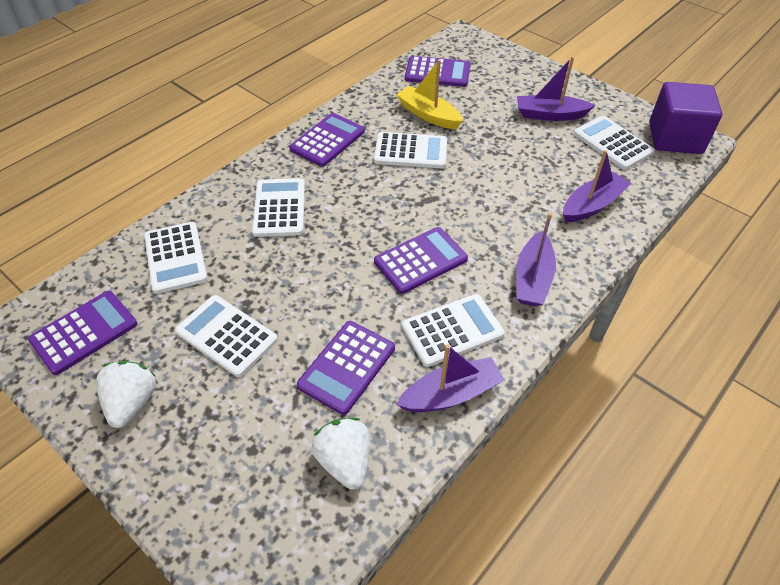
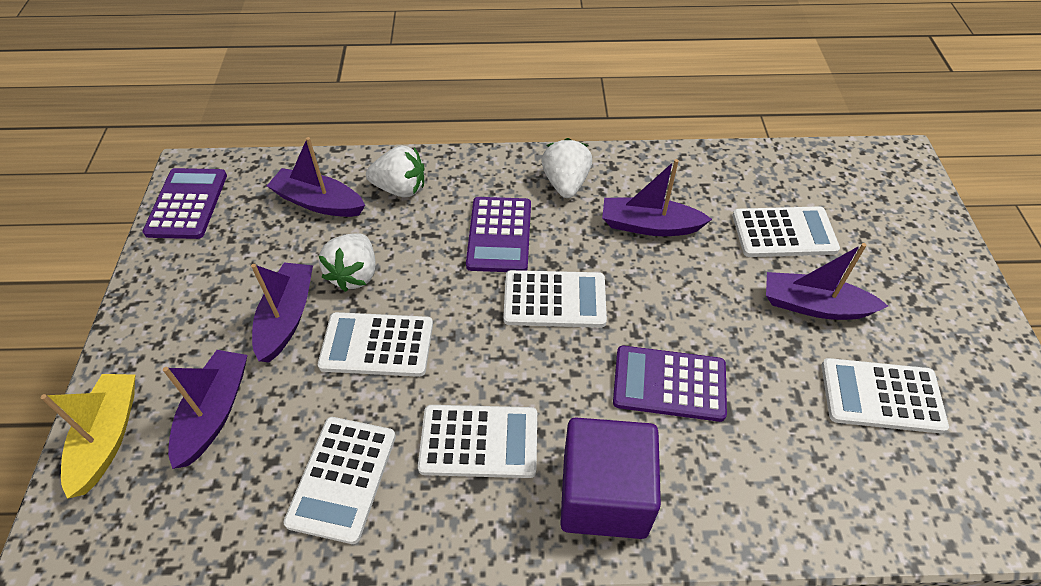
purple boat: [396,344,505,412] [516,213,556,306] [517,57,595,121] [563,150,631,222] = 4 -> [163,350,247,469] [251,262,313,362] [267,137,365,217] [602,159,712,236] [766,243,888,320] = 5
purple calculator: [28,291,137,375] [289,113,365,167] [297,321,395,415] [374,227,468,294] [405,56,470,87] = 5 -> [142,168,227,239] [466,197,531,272] [613,346,727,422] = 3
white strawberry: [96,361,156,428] [312,418,370,490] = 2 -> [319,233,376,292] [366,145,424,197] [542,138,592,198] = 3

